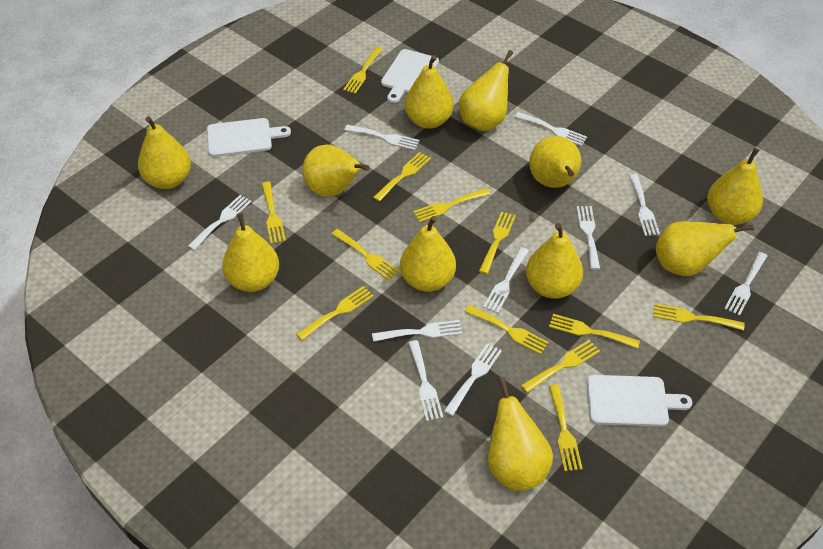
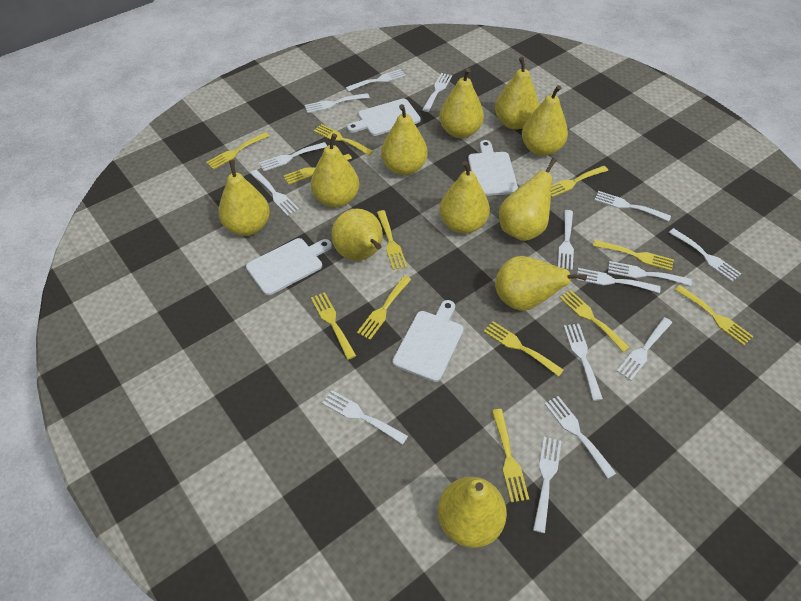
white cutting board: [207,118,291,157] [381,49,439,103] [587,375,692,427] = 3 -> [246,238,332,295] [347,99,421,136] [393,300,464,382] [468,140,518,196] = 4
white fork: [188,195,252,250] [345,125,419,150] [372,320,462,342] [408,340,443,421] [444,343,502,416] [483,247,529,313] [515,112,587,146] [577,206,600,270] [629,174,660,236] [724,252,767,316] = 10 -> [250,170,299,216] [259,142,327,171] [305,93,369,113] [322,390,408,445] [346,69,406,92] [422,73,452,112] [533,437,561,533] [545,396,616,479] [558,210,574,270] [564,324,603,401] [576,268,661,293] [595,191,671,221] [608,261,692,286] [617,317,672,381] [669,228,741,282] = 15

